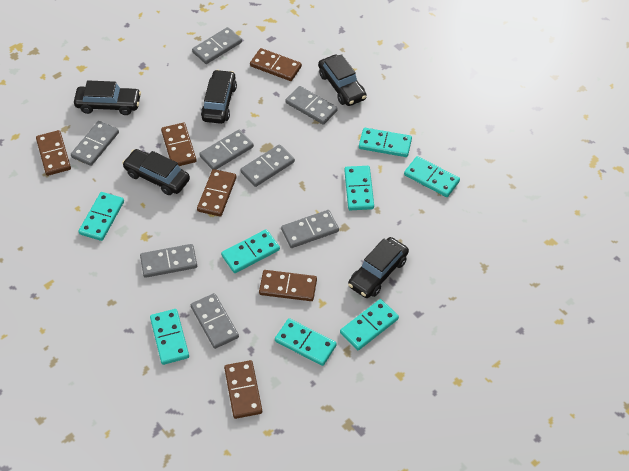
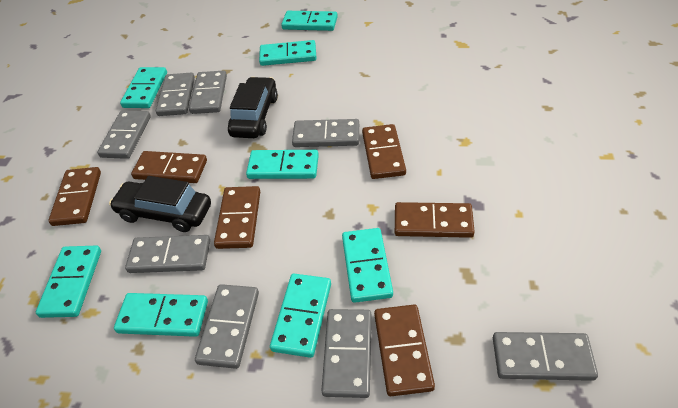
black car: [74,80,141,115] [122,149,190,195] [201,69,237,124] [318,54,367,106] [348,237,409,298] = 5 -> [109,176,211,232] [228,77,278,138] = 2

